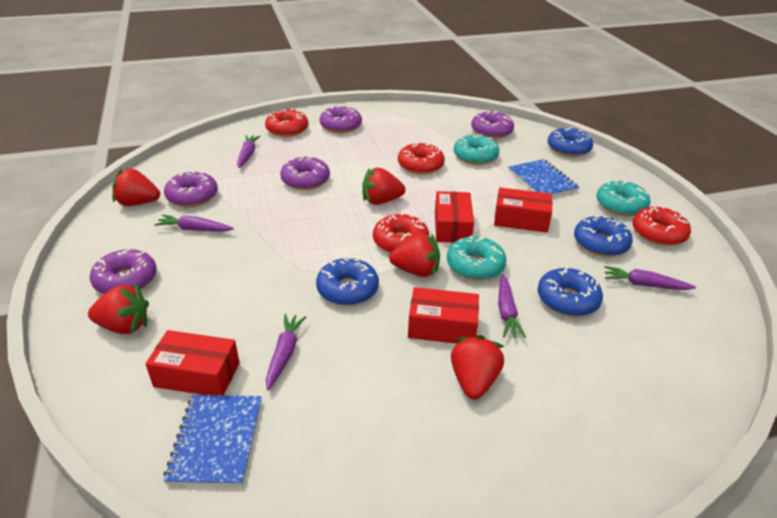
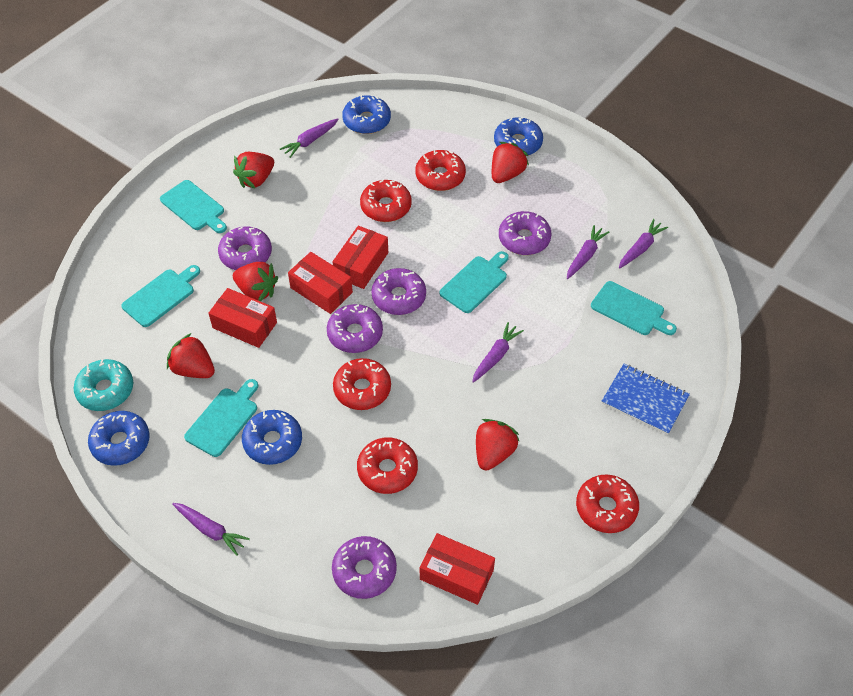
blue notebook: [163,395,261,486] [508,159,579,197] = 2 -> [602,364,690,435] = 1
red donut: [265,108,308,137] [373,213,429,253] [398,142,445,174] [633,206,691,246] = 4 -> [333,358,391,410] [357,437,418,494] [360,180,412,222] [415,150,466,191] [576,474,639,533] = 5
turquoise cutting board: none = 0 -> [121,265,200,327] [160,180,227,233] [184,379,258,457] [439,251,509,313] [591,281,677,335] = 5
turquoise donut: [447,235,507,280] [454,134,499,165] [597,180,651,216] = 3 -> [74,359,133,411] = 1

